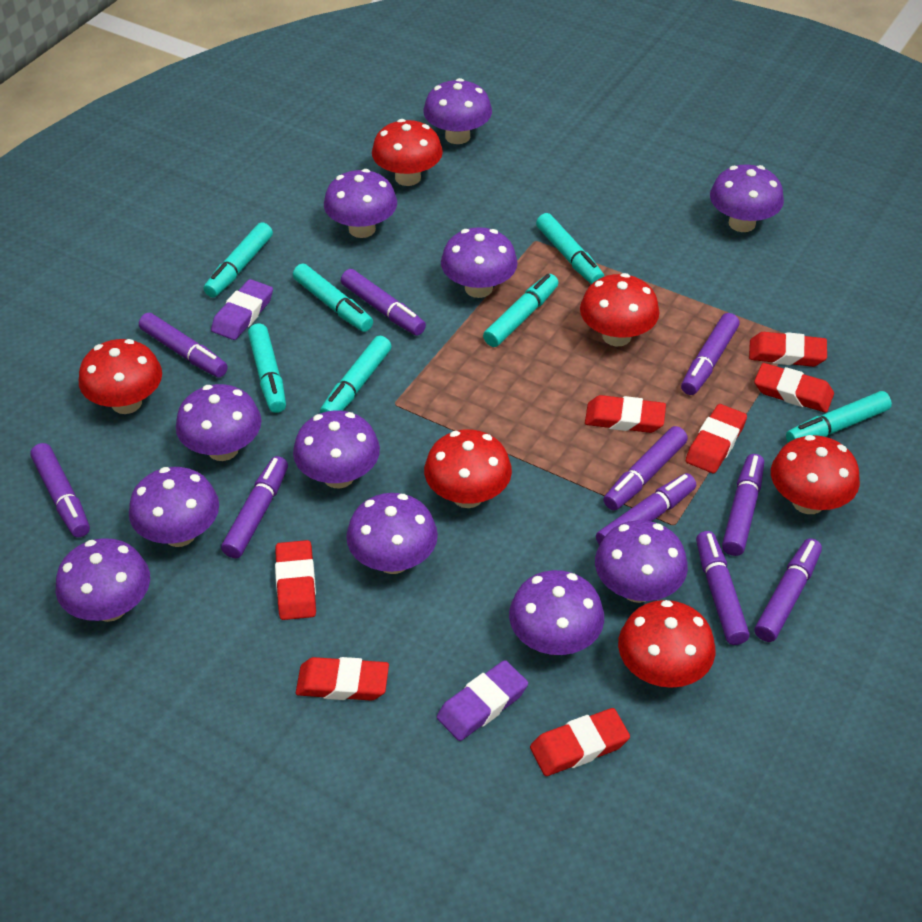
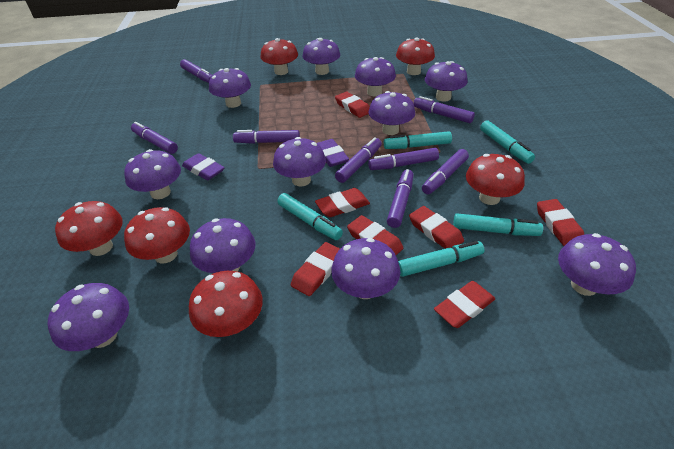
purple marker: [30,443,90,537] [139,313,228,378] [221,456,288,558] [341,269,426,335] [596,473,696,546] [603,426,688,510] [681,313,740,395] [696,531,750,645] [722,454,764,556] [754,538,822,642] = 10 -> [131,122,178,154] [180,59,212,83] [233,130,300,144] [335,137,382,183] [368,148,439,170] [387,169,413,228] [413,96,475,123] [422,149,469,194] = 8
turquoise marker: [204,222,273,298] [248,324,286,413] [293,264,373,332] [320,336,391,413] [483,274,558,347] [536,213,604,284] [786,391,892,442] = 7 -> [277,193,343,240] [384,131,452,149] [398,241,484,277] [453,213,543,236] [480,120,535,164] = 5

